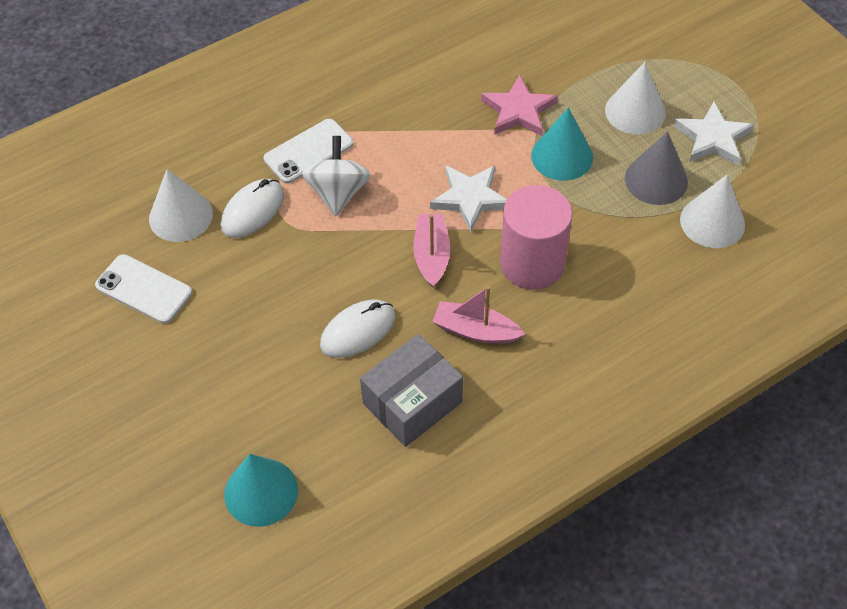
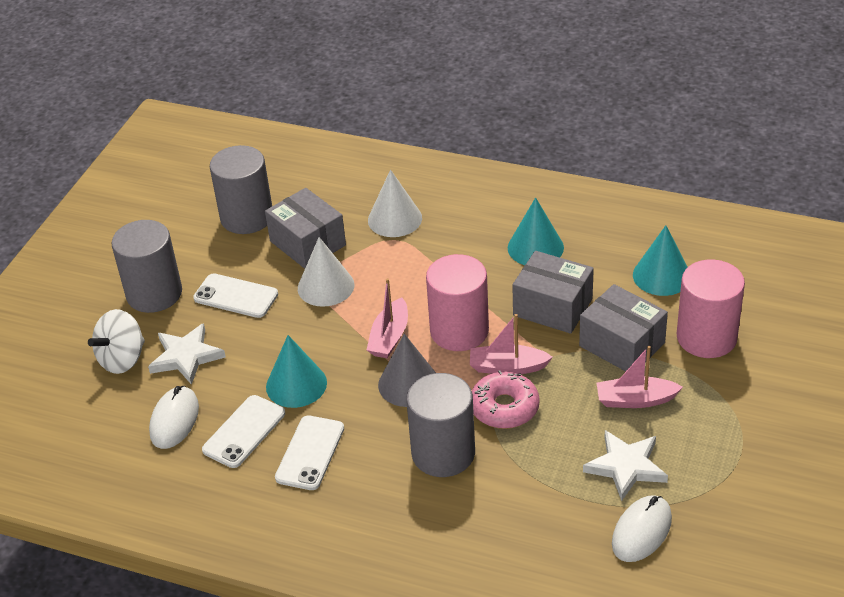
grey box: [360,334,463,447] = 1 -> [265,188,346,269] [512,251,594,334] [579,284,668,371] = 3
grey cylinder: none = 0 -> [112,220,182,313] [210,145,272,234] [406,373,475,477] = 3
pink boat: [413,214,450,288] [432,286,525,344] = 2 -> [367,278,408,358] [470,314,553,374] [597,346,683,408] = 3
pink cylinder: [500,185,573,290] = 1 -> [426,254,489,351] [677,259,745,358] = 2
pink donut: none = 0 -> [472,370,540,429] = 1
pink star: [481,75,558,136] = 1 -> none = 0
turquoise cone: [224,454,298,527] [531,107,593,181] = 2 -> [266,335,327,408] [508,197,564,265] [633,225,688,296] = 3
white cone: [149,169,213,242] [605,62,666,135] [680,174,745,248] = 3 -> [298,237,354,307] [368,170,422,237] = 2
white phone: [95,254,192,324] [264,119,353,184] = 2 -> [193,273,278,318] [202,395,285,468] [275,415,344,490] = 3

